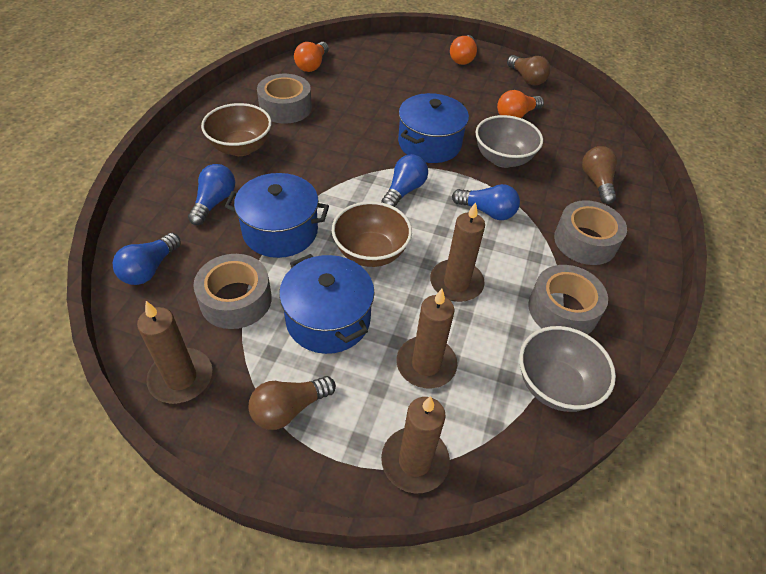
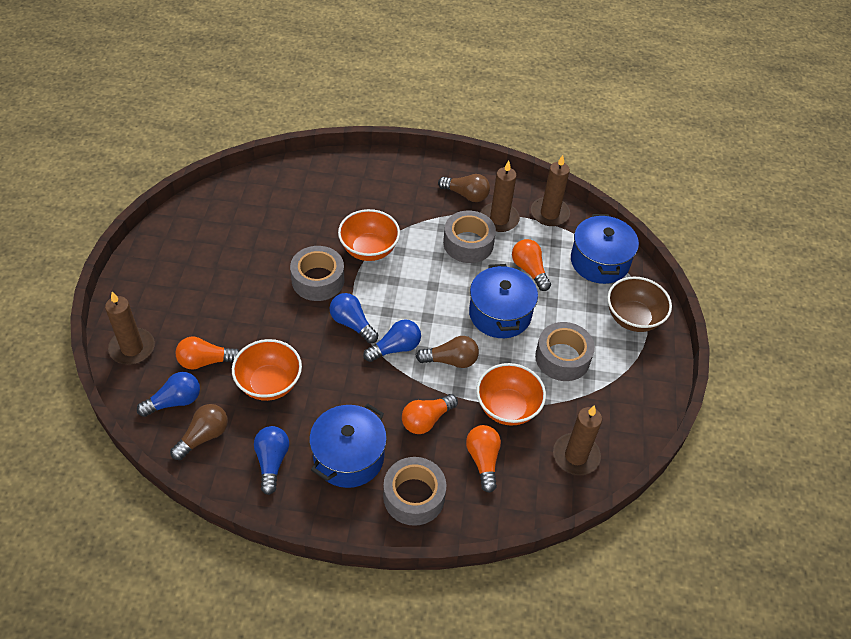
brown bowl: [201,103,272,156] [332,201,412,267] = 2 -> [607,277,672,332] = 1
grey bowl: [476,115,543,168] [519,326,616,412] = 2 -> none = 0
orange bowl: none = 0 -> [232,339,302,401] [338,209,400,261] [476,363,546,426] = 3
orange light bulb: [294,42,329,72] [450,35,477,65] [497,90,544,118] = 3 -> [175,337,240,370] [402,394,458,434] [466,425,501,493] [512,239,551,291] = 4

